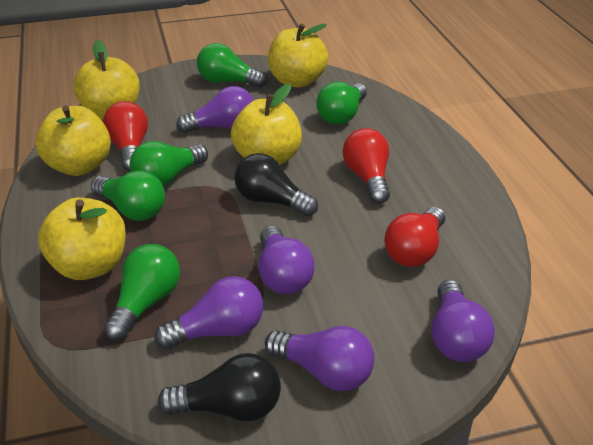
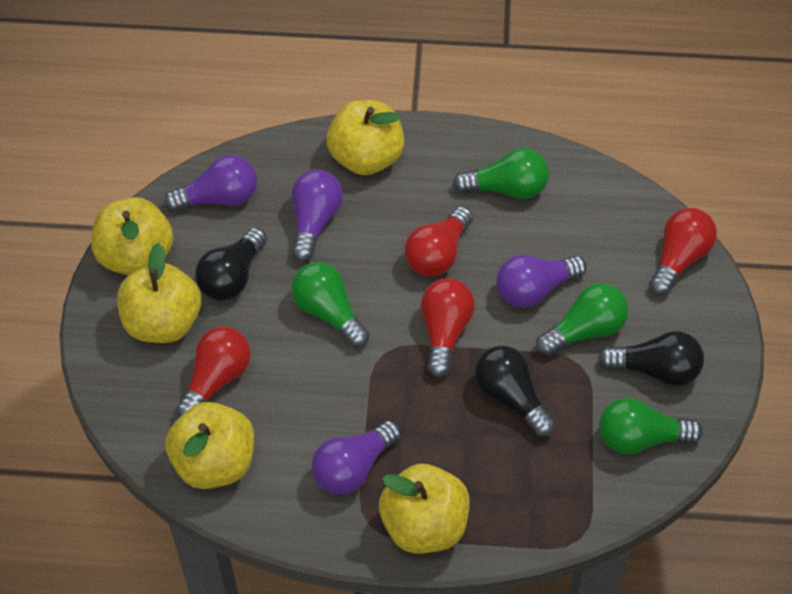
black light bulb: [158,353,281,422] [234,153,318,217] = 2 -> [195,227,267,301] [474,346,555,437] [598,331,704,386] = 3
green light bulb: [91,170,165,221] [104,244,180,341] [129,141,208,187] [197,43,267,88] [316,82,367,125] = 5 -> [291,262,369,348] [453,148,549,199] [536,283,628,356] [599,398,703,455] = 4
purple light bulb: [154,276,263,349] [176,86,254,133] [259,226,315,294] [265,326,374,391] [431,280,495,362] = 5 -> [164,155,257,212] [292,169,343,262] [312,420,401,495] [496,255,586,308] = 4
red light bulb: [103,101,148,171] [343,128,390,204] [384,207,445,267] = 3 -> [176,327,251,418] [405,206,473,277] [421,278,475,378] [649,208,717,295] = 4

